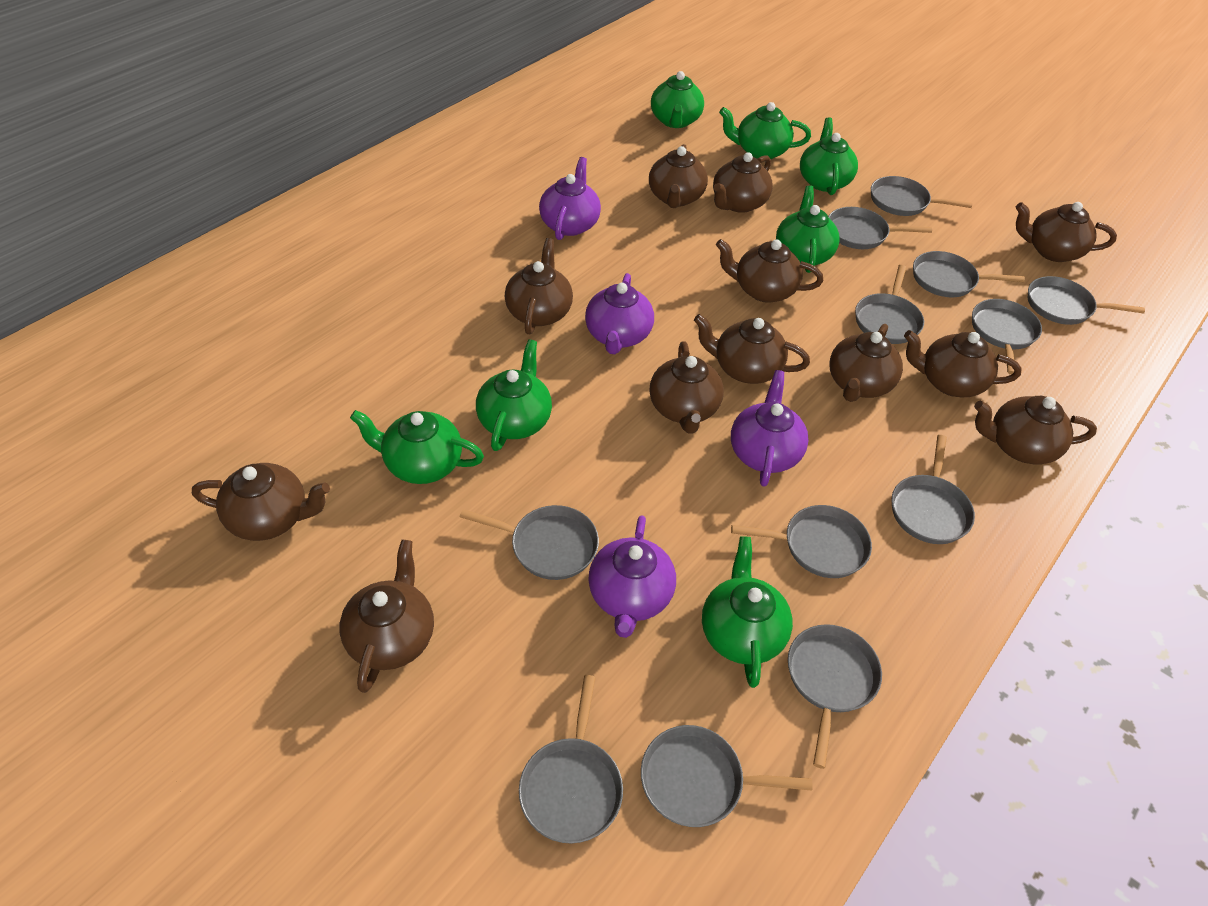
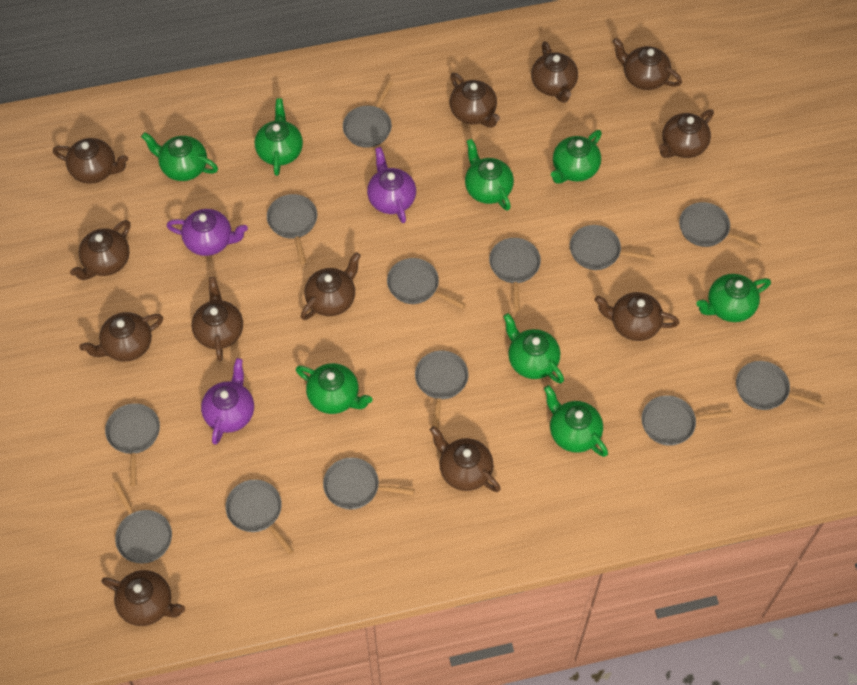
green teapot: [350,410,484,484] [476,339,552,451] [651,71,704,128] [702,537,793,688] [719,102,811,159] [776,185,840,273] [800,117,858,195] = 7 -> [141,132,218,181] [255,98,303,176] [296,363,372,414] [465,139,514,211] [503,313,564,383] [544,385,608,457] [551,130,602,184] [696,274,771,322] = 8
grey pan: [460,505,599,580] [519,675,623,844] [641,725,812,827] [731,505,872,578] [788,624,882,769] [828,207,932,249] [855,265,924,344] [871,176,972,216] [892,435,975,544] [913,251,1025,297] [972,299,1042,375] [1028,276,1145,325] = 12 -> [105,403,160,486] [112,481,172,564] [226,479,294,555] [267,194,317,264] [323,457,415,510] [343,81,393,148] [387,258,466,309] [415,351,468,429] [489,238,541,311] [570,225,655,270] [641,395,732,446] [679,202,761,249] [736,361,825,410] = 13
purple teapot: [539,157,601,240] [585,273,654,354] [588,515,676,638] [731,370,809,487] = 4 -> [167,209,248,256] [201,358,254,445] [367,147,416,223] = 3

